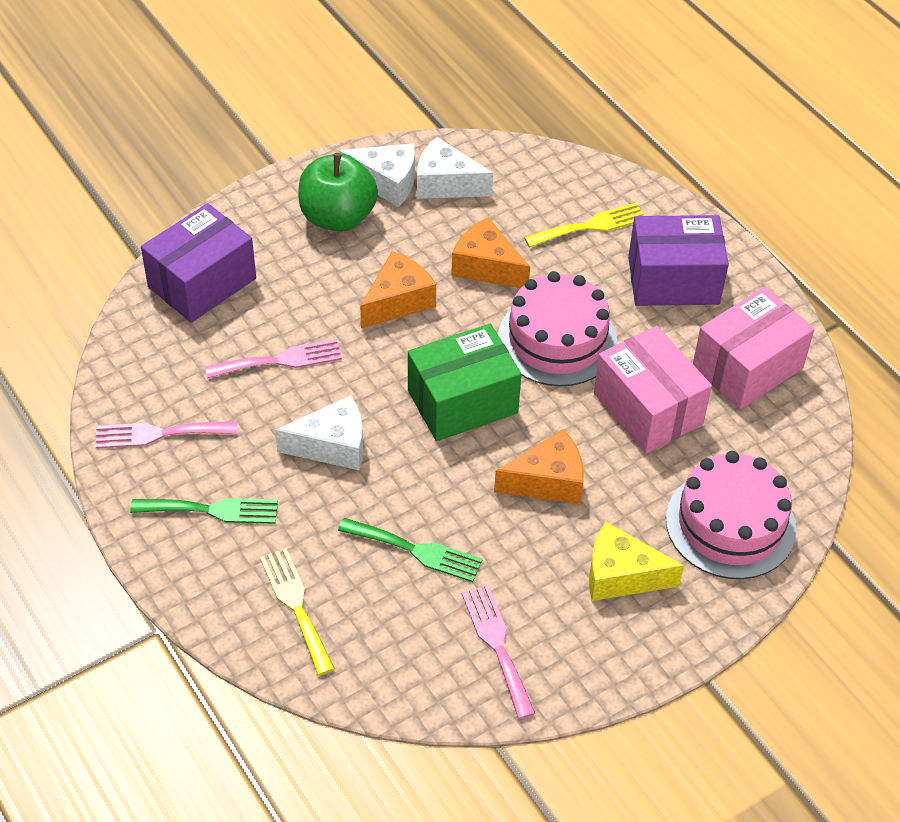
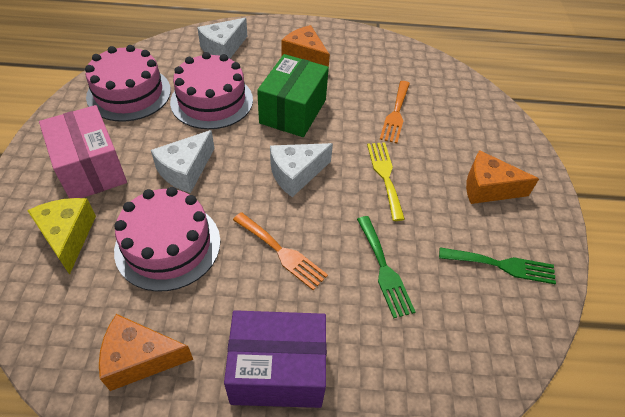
green apple: [298,153,378,232] = 1 -> none = 0
orange fork: none = 0 -> [233,212,328,290] [380,81,410,143] = 2
pink box: [594,326,712,454] [693,287,815,409] = 2 -> [39,105,127,198] = 1
pink cake: [498,271,617,386] [666,451,796,579] = 2 -> [85,45,171,122] [114,187,220,291] [170,52,253,129] = 3
pink fork: [95,421,237,449] [205,339,342,379] [462,585,536,719] = 3 -> none = 0
purple box: [141,203,256,323] [628,215,729,306] = 2 -> [224,310,327,408] = 1
yellow fork: [260,548,335,675] [524,203,643,248] = 2 -> [367,142,405,221] = 1

